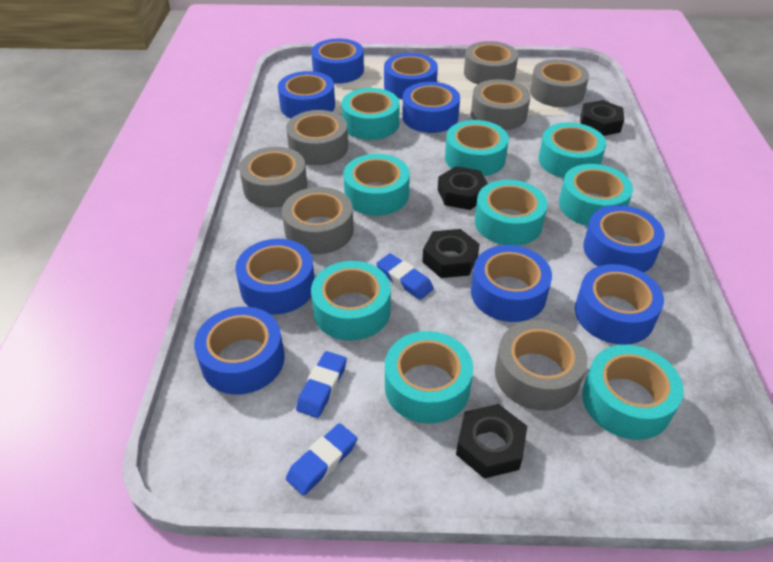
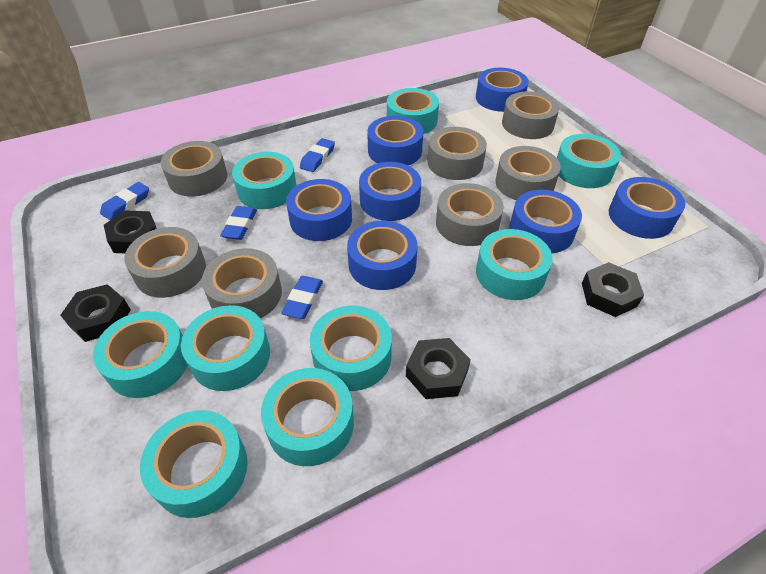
blue eraser: [286,423,357,496] [296,351,347,418] [376,253,434,300] = 3 -> [100,182,149,220] [220,206,257,240] [281,276,323,319] [300,138,335,172] = 4
blue tape: [194,307,285,395] [235,239,315,315] [278,71,335,118] [311,38,364,84] [384,53,438,99] [402,82,460,133] [471,245,552,322] [575,264,664,345] [583,205,665,272] = 9 -> [286,179,352,241] [347,221,418,290] [359,162,421,221] [367,116,423,165] [476,68,529,112] [509,190,582,253] [609,177,685,239] = 7

